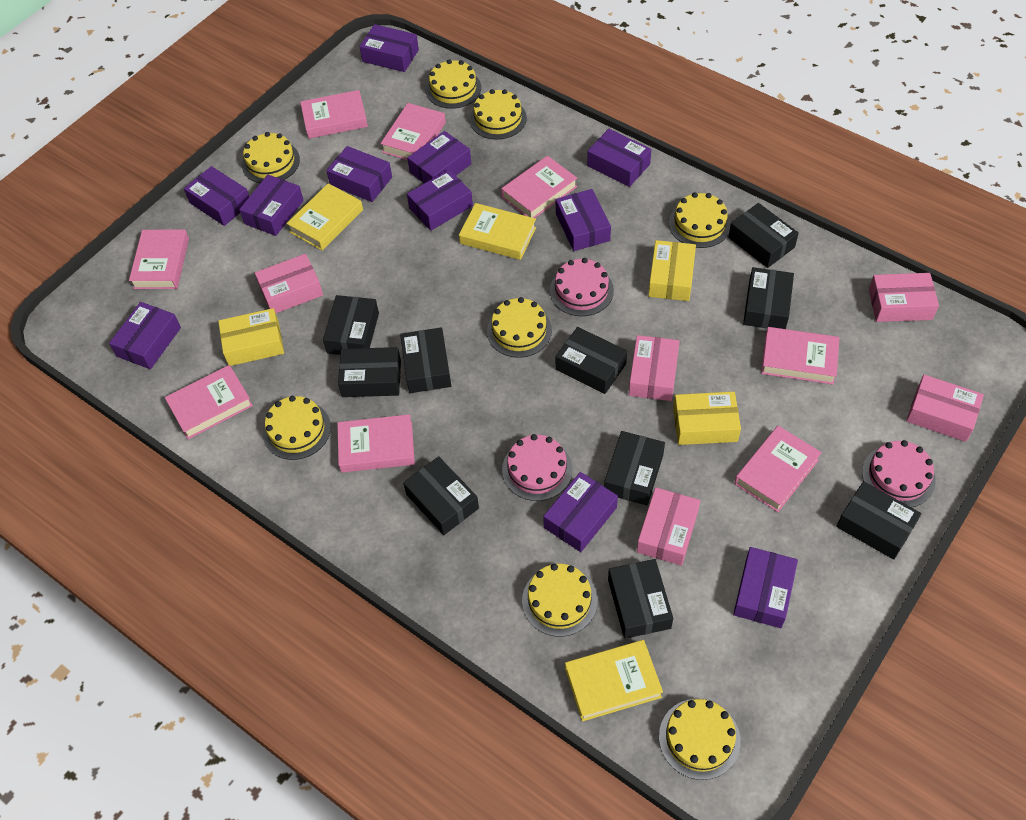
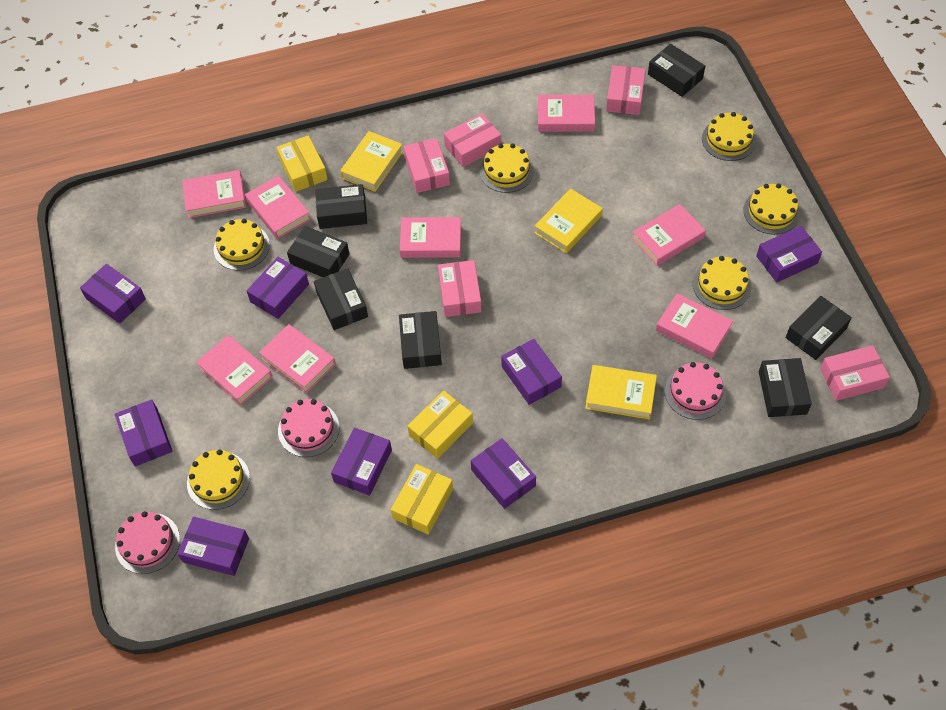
black box: [323,295,379,355] [338,347,401,397] [400,327,451,393] [403,456,479,535] [555,327,627,394] [604,431,665,505] [608,559,673,639] [728,203,799,268] [743,267,794,329] [836,481,922,560] = 10 -> [287,226,349,277] [314,268,368,330] [315,184,367,229] [399,311,442,369] [648,44,705,97] [759,358,812,417] [786,296,852,360] = 7
purple box: [109,302,181,369] [184,166,249,226] [239,175,304,236] [326,146,392,202] [359,24,419,72] [407,131,471,183] [407,170,473,231] [543,472,618,552] [556,189,611,251] [587,129,651,187] [733,547,798,628] = 11 -> [80,264,146,324] [115,399,173,467] [177,517,249,576] [247,257,309,319] [331,428,392,496] [471,438,536,509] [501,339,562,405] [756,226,822,282] = 8
yellow cake: [242,132,300,183] [263,396,331,460] [426,59,481,109] [470,89,527,140] [487,297,552,358] [522,564,597,637] [659,699,740,780] [669,193,731,248] = 8 -> [187,449,250,510] [214,219,270,270] [480,144,534,193] [693,256,751,310] [702,112,756,161] [743,183,800,235] = 6

